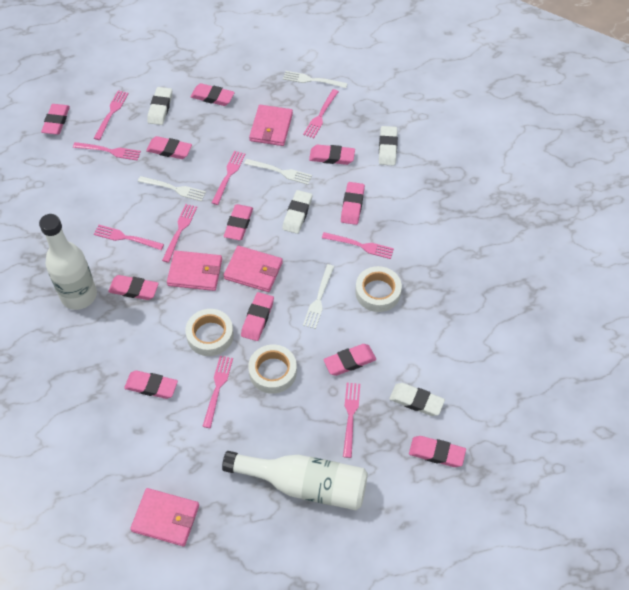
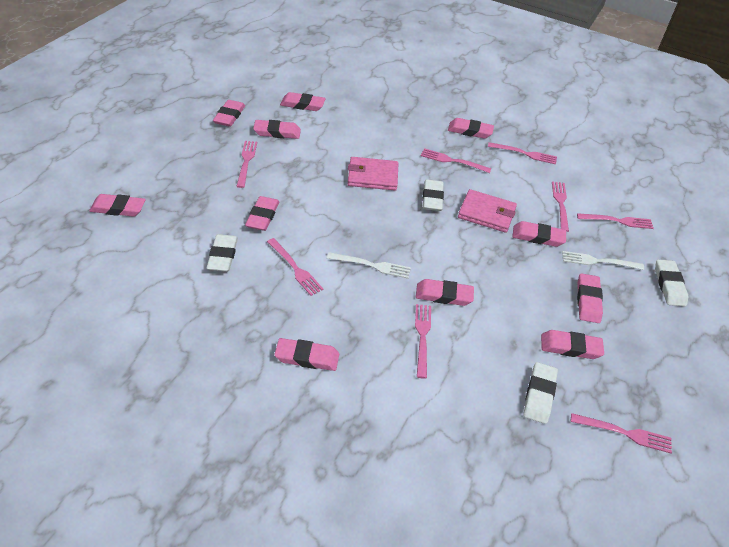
pink fork: [73,142,141,161] [94,90,129,140] [94,225,164,250] [162,204,197,263] [202,356,233,428] [211,151,246,205] [303,89,339,138] [322,232,394,259] [343,383,360,458] = 9 -> [236,141,257,188] [267,238,324,296] [415,304,431,379] [421,148,491,173] [488,142,557,164] [552,181,569,232] [571,413,672,453] [577,213,654,229] = 8
pink wallet: [130,488,199,546] [167,251,222,291] [224,246,283,292] [249,105,293,146] = 4 -> [348,157,398,191] [458,189,517,233] = 2
white bottle: [39,214,97,310] [222,451,368,510] = 2 -> none = 0
white fork: [138,176,206,201] [244,159,312,185] [283,71,348,88] [303,264,335,329] = 4 -> [327,252,411,279] [562,251,644,270] = 2
white tape: [185,309,234,356] [248,345,297,394] [355,266,402,312] = 3 -> none = 0

